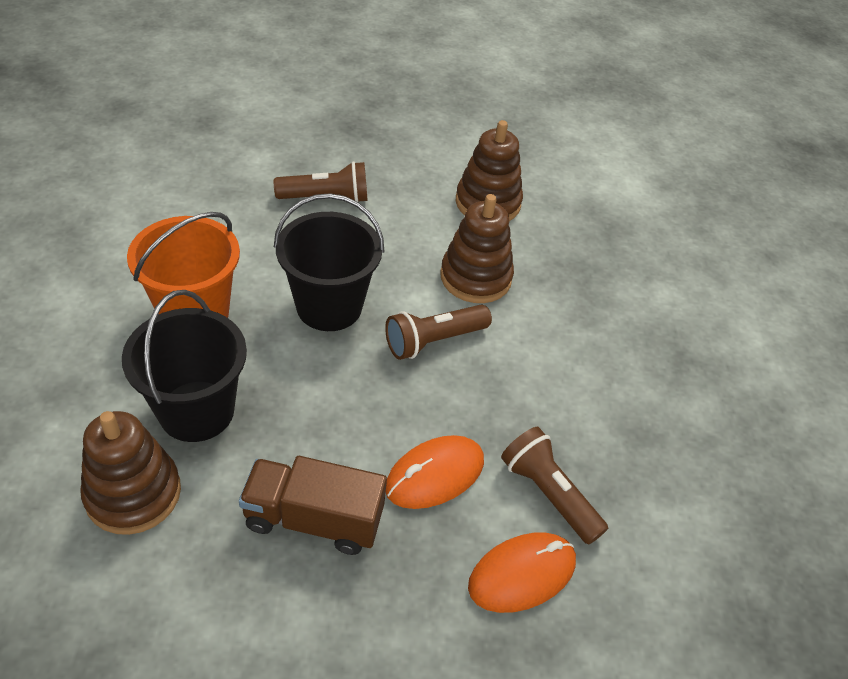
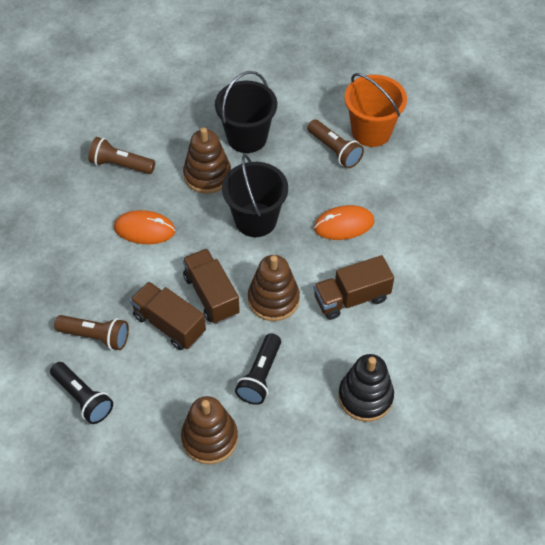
black flashlight: none = 0 -> [50,362,113,424] [235,333,281,405] = 2
black stacking toy: none = 0 -> [338,354,394,422] = 1
brown truck: [239,456,387,555] = 1 -> [130,282,206,350] [183,249,240,324] [314,255,394,320] = 3

